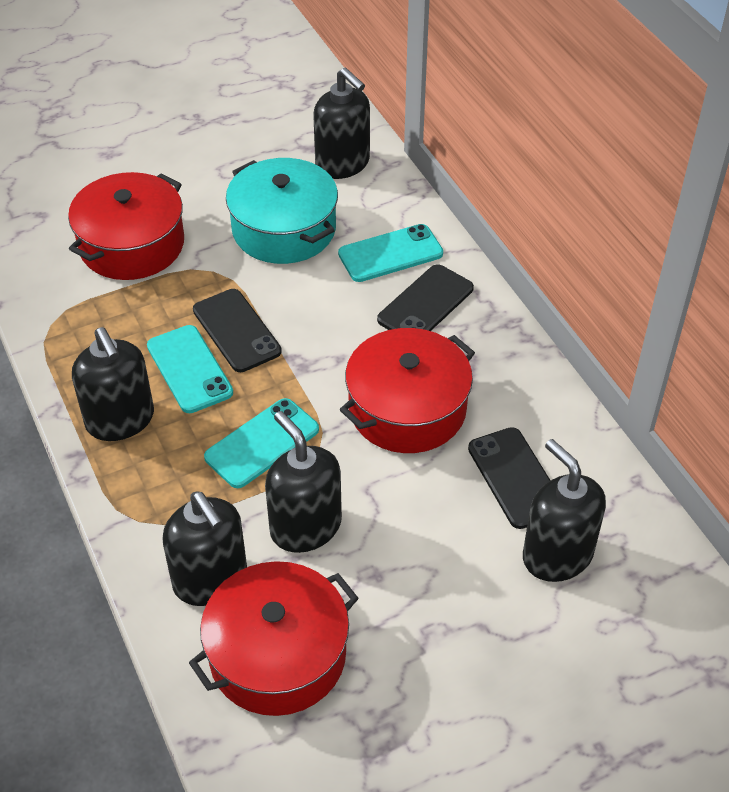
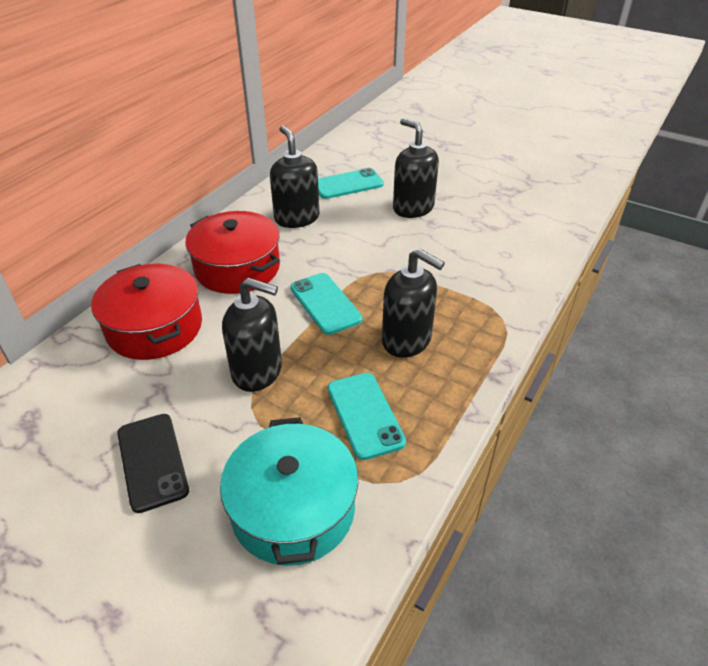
black phone: [193,289,282,372] [377,264,474,331] [468,427,551,529] = 3 -> [117,414,189,513] = 1
black soap dispenser: [72,327,154,441] [162,491,247,606] [265,411,342,553] [313,68,370,179] [523,439,606,582] = 5 -> [222,278,282,392] [270,125,319,228] [382,248,445,358] [393,118,439,218] = 4
red pot: [68,172,184,280] [189,561,359,716] [340,328,475,453] = 3 -> [91,264,202,360] [185,211,280,294] = 2

